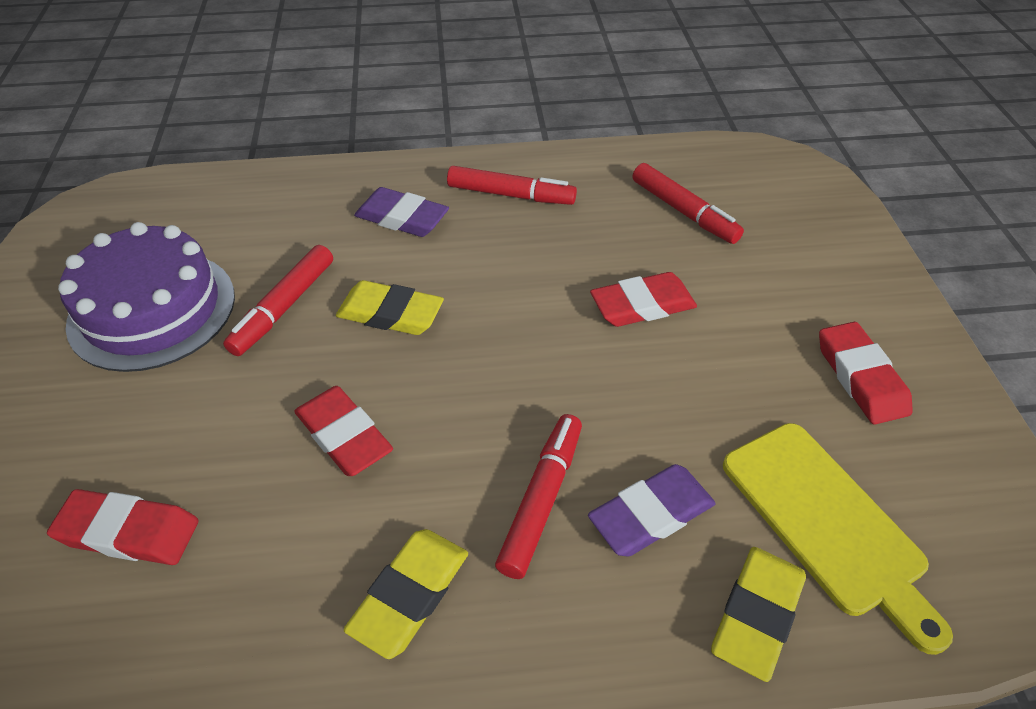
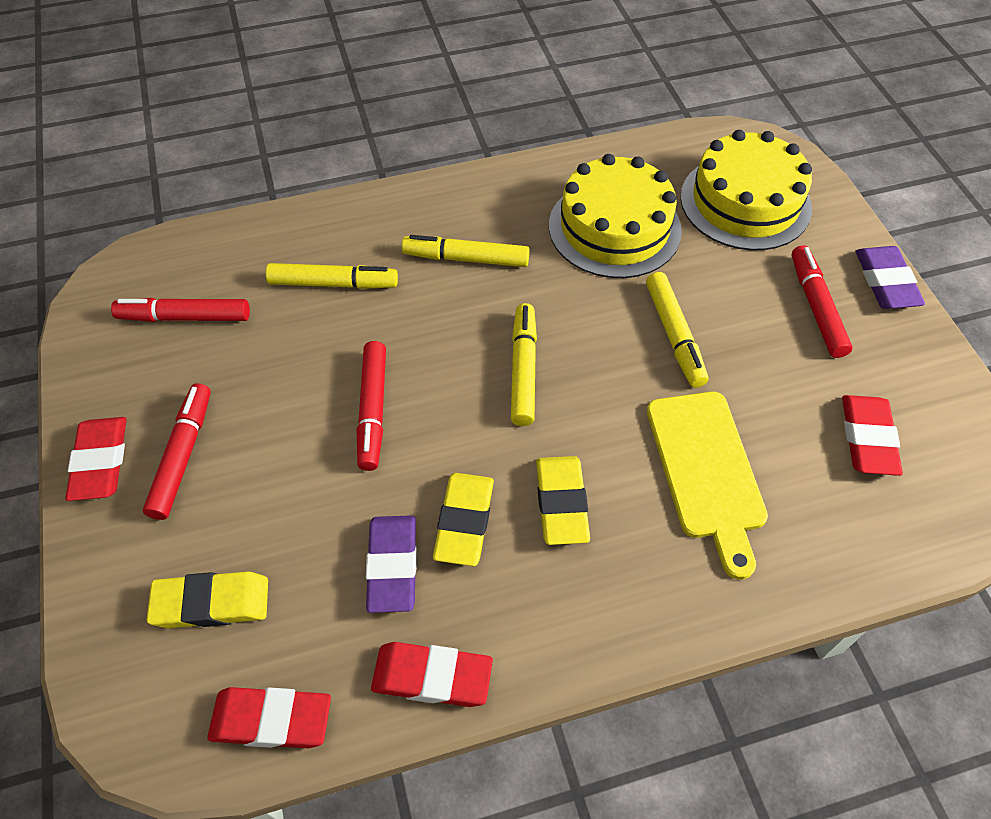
purple cake: [58,222,235,372] = 1 -> none = 0
yellow cake: none = 0 -> [549,154,682,278] [680,130,812,250] = 2
yellow marker: none = 0 -> [266,263,398,289] [402,235,530,267] [511,303,537,426] [646,272,708,388] = 4

